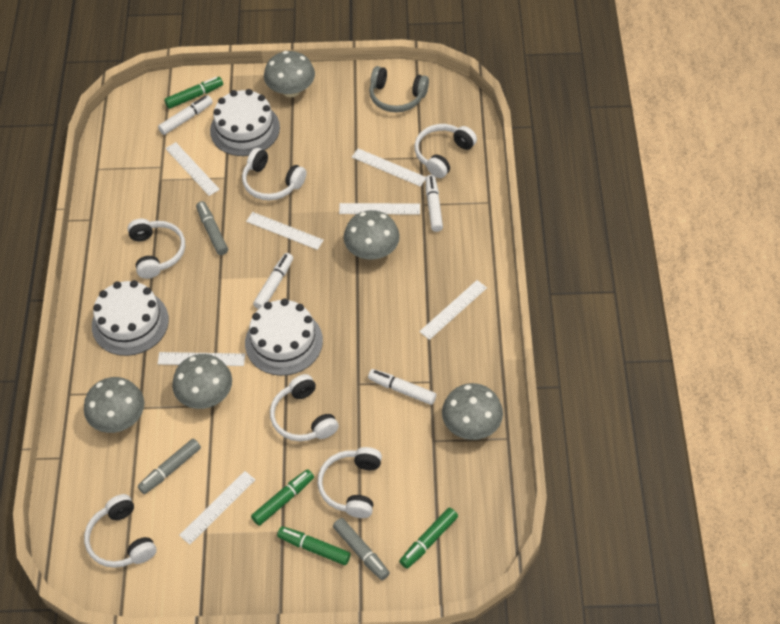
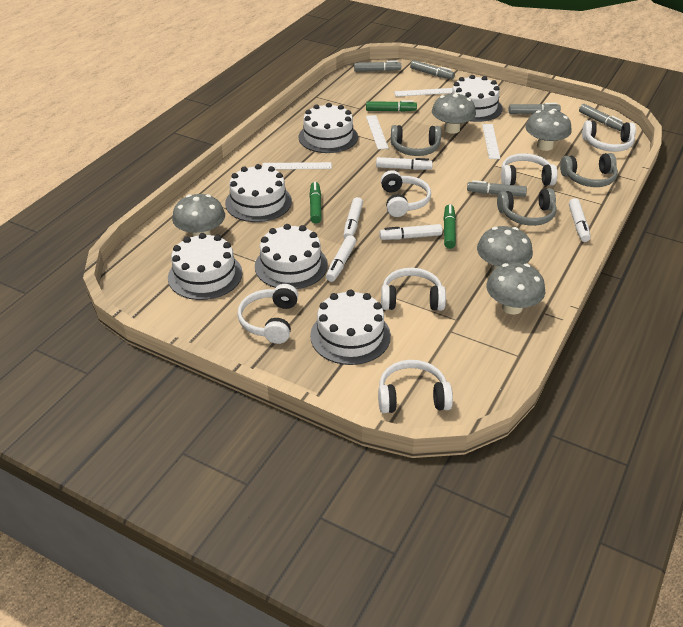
green marker: [164,77,223,109] [251,469,314,526] [277,526,351,565] [399,508,458,569] = 4 -> [309,182,322,223] [366,100,417,112] [443,204,456,249] = 3
grey headphones: [369,66,429,112] = 1 -> [391,125,441,156] [497,188,557,226] [560,153,618,187] = 3
grey marker: [138,439,201,494] [196,201,228,255] [333,518,390,580] = 3 -> [354,60,401,72] [410,60,455,80] [467,180,527,197] [509,103,561,114] [579,104,624,131] = 5
white cake: [92,280,169,356] [210,89,280,156] [245,298,323,376] = 3 -> [168,233,242,300] [225,164,292,222] [255,224,328,289] [299,103,358,153] [310,289,391,365] [452,75,503,122] = 6
white marker: [158,95,213,135] [253,253,293,309] [368,369,436,405] [426,175,443,232] = 4 -> [326,235,356,282] [343,197,363,238] [376,157,433,170] [379,224,442,240] [569,198,591,242] = 5
white ruler: [158,352,245,366] [165,142,220,196] [179,471,256,545] [246,212,324,250] [339,203,420,215] [352,148,426,187] [419,280,487,340] = 7 -> [262,162,332,170] [366,115,389,150] [394,88,453,97] [482,124,500,159] = 4

